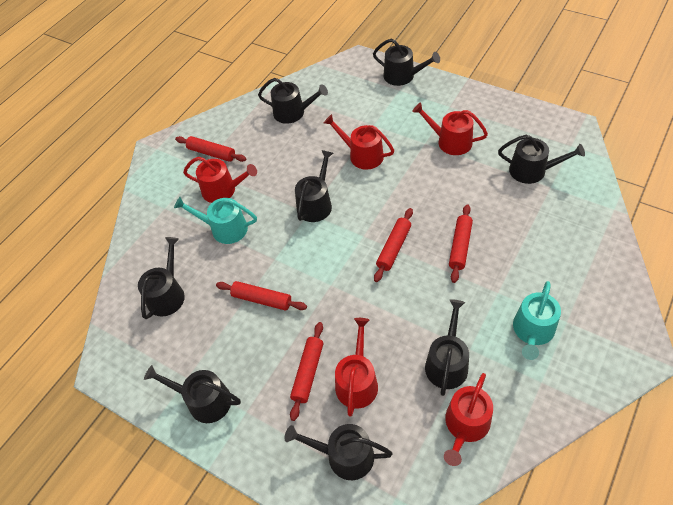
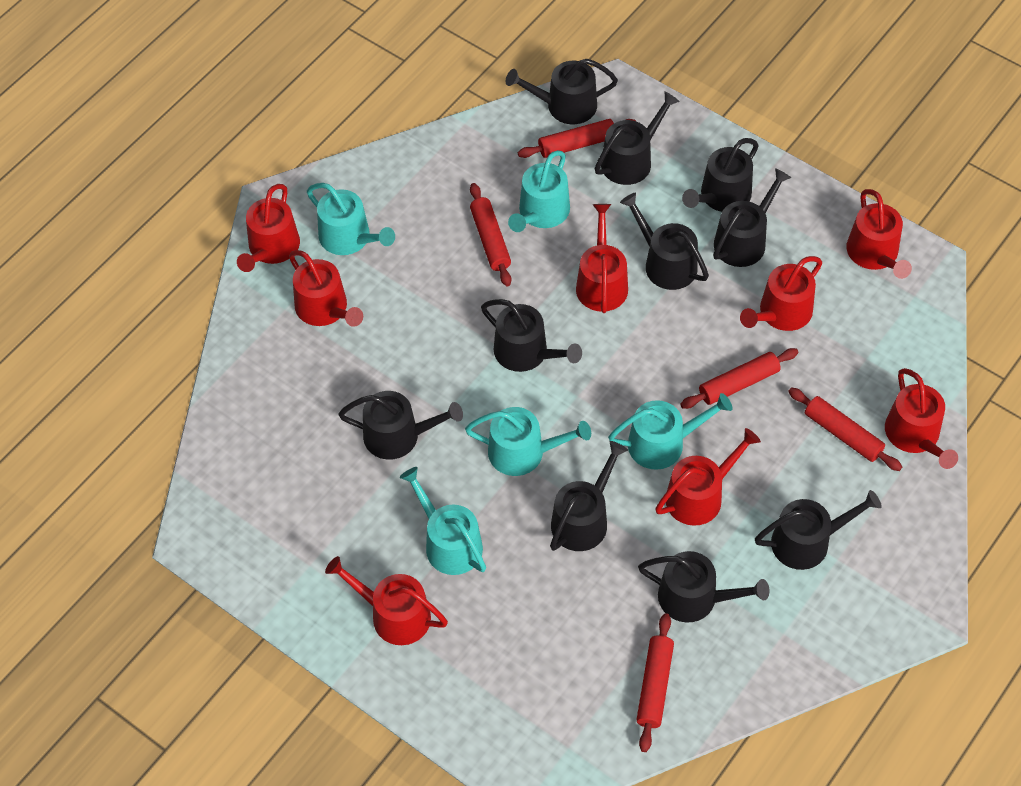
black watering can: [138,237,185,319] [144,365,241,423] [258,78,328,124] [285,424,393,480] [295,150,333,222] [373,39,440,86] [425,299,469,396] [498,135,585,184] = 8 -> [338,391,463,460] [481,299,582,372] [506,59,618,124] [550,441,628,551] [594,91,680,185] [620,192,709,290] [638,551,769,622] [682,138,759,212] [713,168,791,267] [755,490,882,570] = 10
red watering can: [183,157,257,203] [324,114,394,170] [335,318,378,417] [412,102,488,155] [444,373,493,466] = 5 -> [237,184,300,272] [289,250,363,327] [325,556,448,645] [576,204,628,313] [655,428,761,526] [740,256,822,331] [846,189,912,279] [885,368,958,469] = 8
turquoise watering can: [174,197,257,244] [513,281,561,360] = 2 -> [307,183,395,255] [400,467,486,575] [465,407,591,476] [508,150,570,232] [608,393,733,470] = 5

